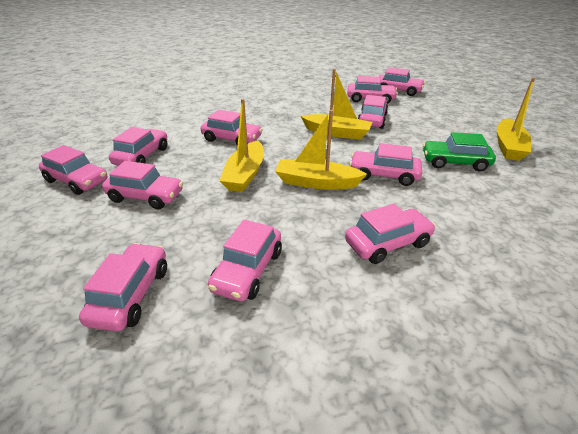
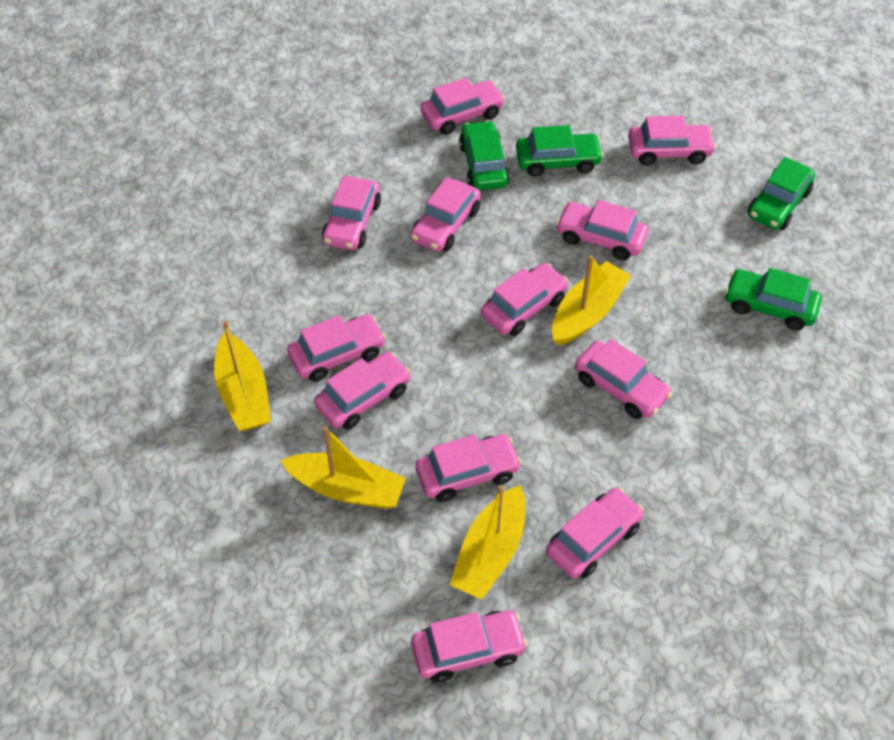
green car: [423,132,496,171] = 1 -> [459,121,510,190] [516,125,604,177] [725,268,822,330] [747,157,815,230] = 4
pink car: [39,145,107,195] [79,243,167,332] [102,161,183,209] [109,127,167,166] [200,110,262,146] [208,220,282,302] [345,204,436,264] [347,76,398,104] [349,143,422,186] [358,95,388,129] [379,68,425,96] = 11 -> [287,314,386,382] [314,352,411,430] [322,176,381,250] [411,177,481,252] [411,610,527,683] [416,434,522,502] [420,78,505,135] [481,263,569,336] [546,488,644,578] [556,200,648,260] [575,339,672,419] [628,116,716,166] = 12

